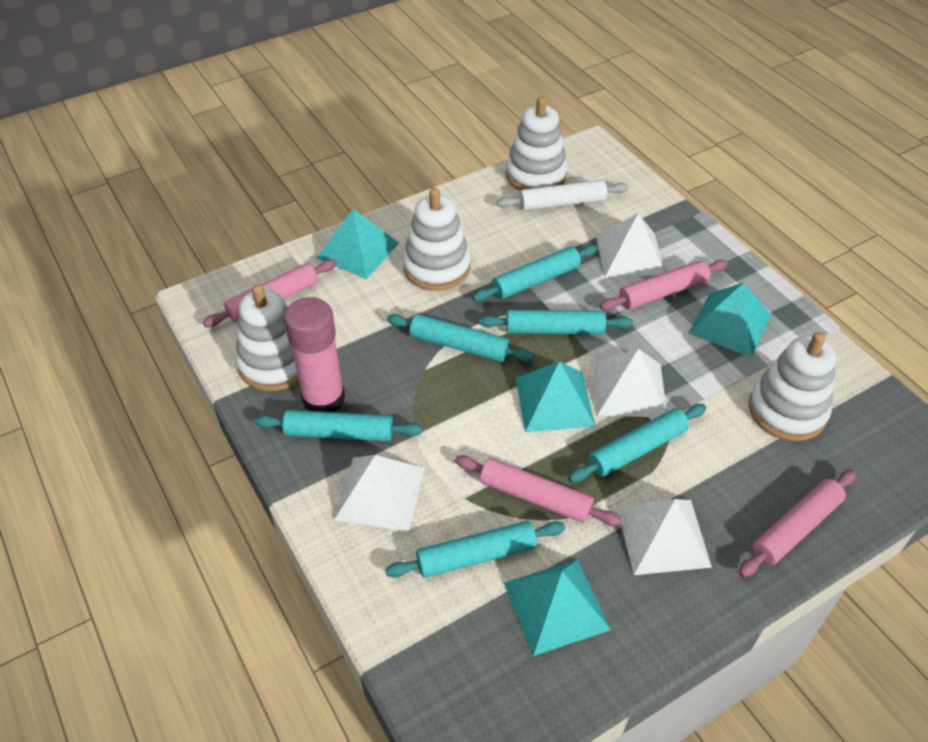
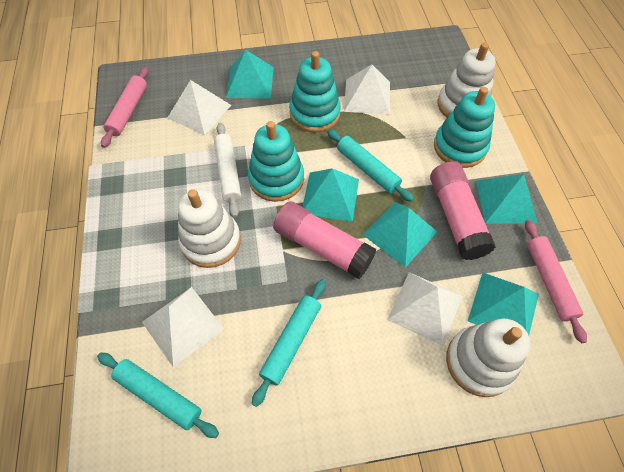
pink glue stick: [284,297,345,412] = 1 -> [273,201,376,279] [430,161,496,260] = 2
pink rolling pin: [203,259,337,327] [455,455,622,526] [600,260,728,311] [739,470,856,577] = 4 -> [101,67,149,148] [525,220,587,343] = 2
turquoise pyramid: [316,209,399,279] [504,560,611,656] [516,361,595,432] [688,283,771,357] = 4 -> [226,50,274,99] [302,168,359,222] [363,202,437,267] [468,273,539,335] [476,174,538,224] = 5
turquoise rolling pin: [254,410,422,441] [385,521,565,578] [387,314,534,362] [472,245,598,302] [479,310,633,334] [568,404,706,482] = 6 -> [97,353,219,438] [252,279,326,407] [327,129,414,202] = 3
turquoise stacking toy: none = 0 -> [248,121,304,202] [289,51,341,132] [434,87,495,168] = 3
white stacking toy: [235,284,299,391] [403,188,471,291] [506,96,568,191] [749,332,836,441] = 4 -> [178,189,241,268] [438,42,496,118] [446,319,530,397] = 3

